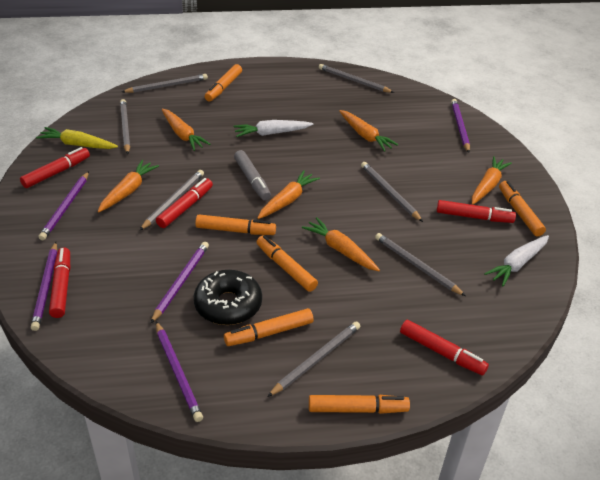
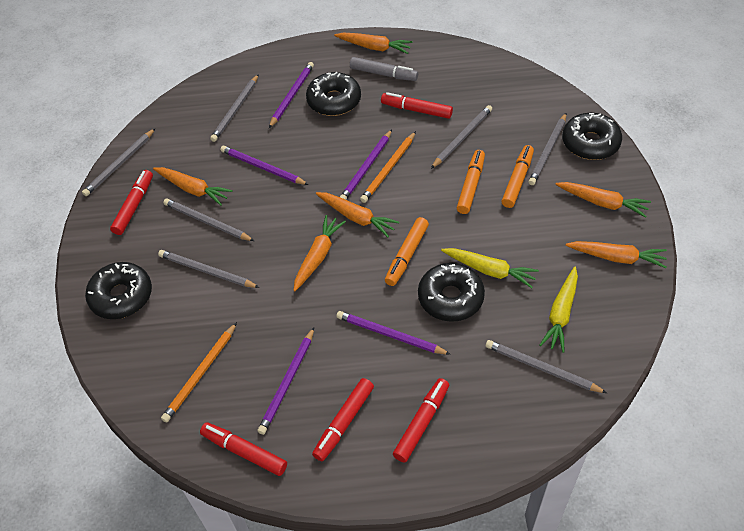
black donut: [194,270,262,325] = 1 -> [85,262,152,319] [306,72,361,116] [418,263,485,322] [562,113,622,160] = 4
orange marker: [195,214,276,235] [205,64,242,101] [224,308,314,346] [257,235,318,292] [309,395,410,414] [499,181,546,236] = 6 -> [385,217,429,286] [457,150,485,214] [501,145,534,208] = 3
orange pencil: none = 0 -> [161,322,237,422] [360,131,416,203] = 2
white carrot: [233,120,313,137] [484,235,549,286] = 2 -> none = 0
yellow carrot: [36,127,118,149] = 1 -> [441,248,539,288] [540,267,578,352] = 2

